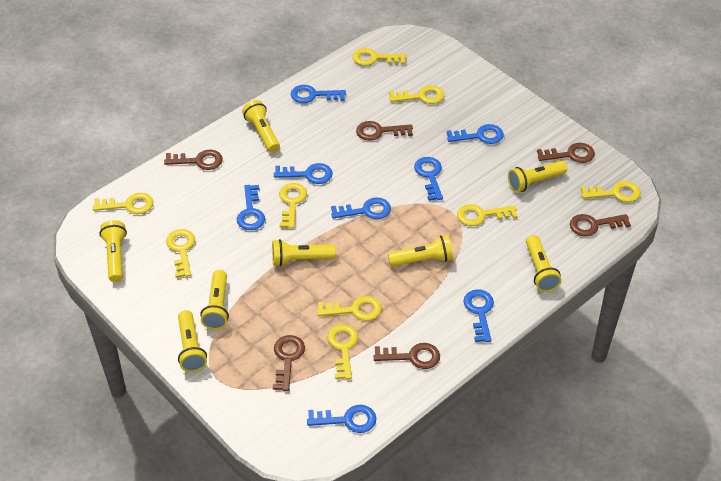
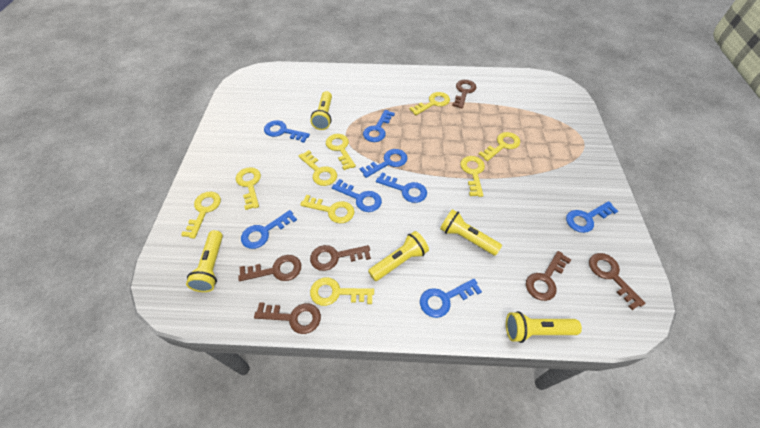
yellow flashlight: [100,220,127,282] [178,310,207,372] [200,270,229,330] [242,100,280,152] [272,239,336,266] [388,235,453,267] [508,161,567,193] [526,235,562,292] = 8 -> [186,230,223,292] [311,91,332,130] [368,231,429,281] [440,209,502,256] [506,311,582,343] = 5

